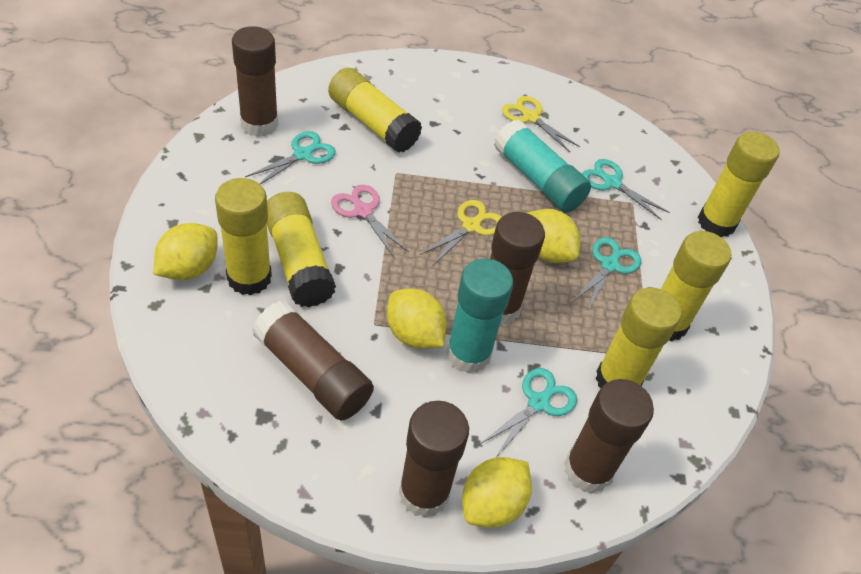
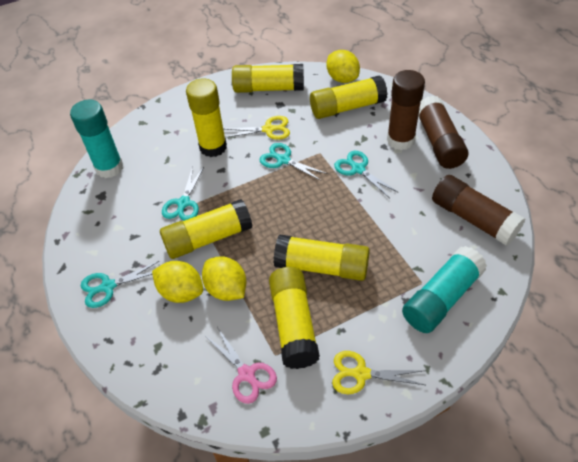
brown glue stick: [232,26,279,137] [252,301,374,421] [399,401,469,518] [490,212,545,325] [564,379,654,494] = 5 -> [387,70,425,150] [418,96,469,169] [432,175,525,246] = 3
yellow lemon: [154,223,218,280] [387,288,447,349] [462,457,532,528] [527,209,580,263] = 4 -> [152,261,203,303] [202,257,246,301] [326,50,360,83] = 3

